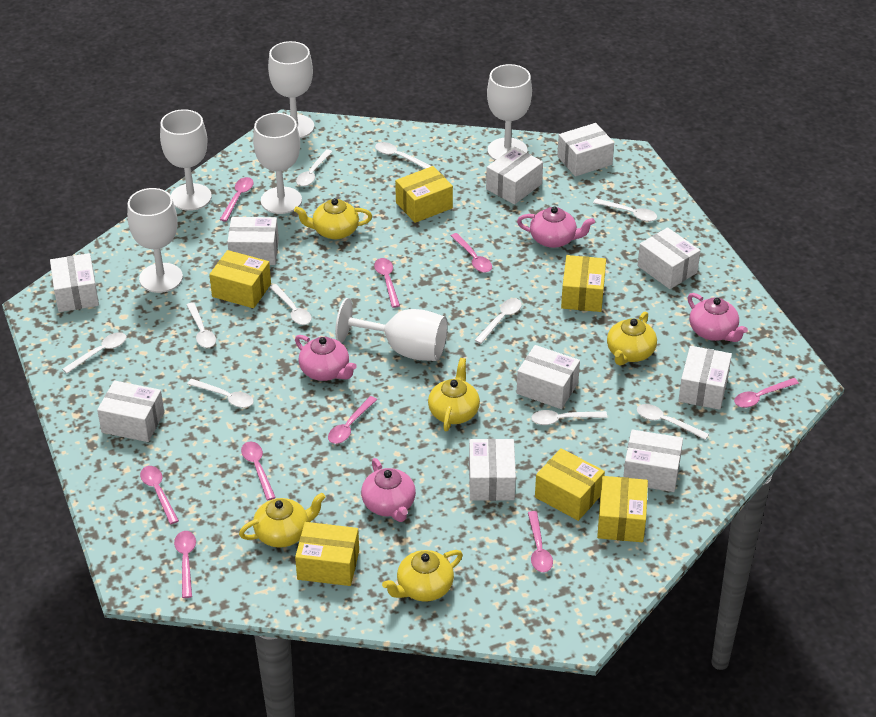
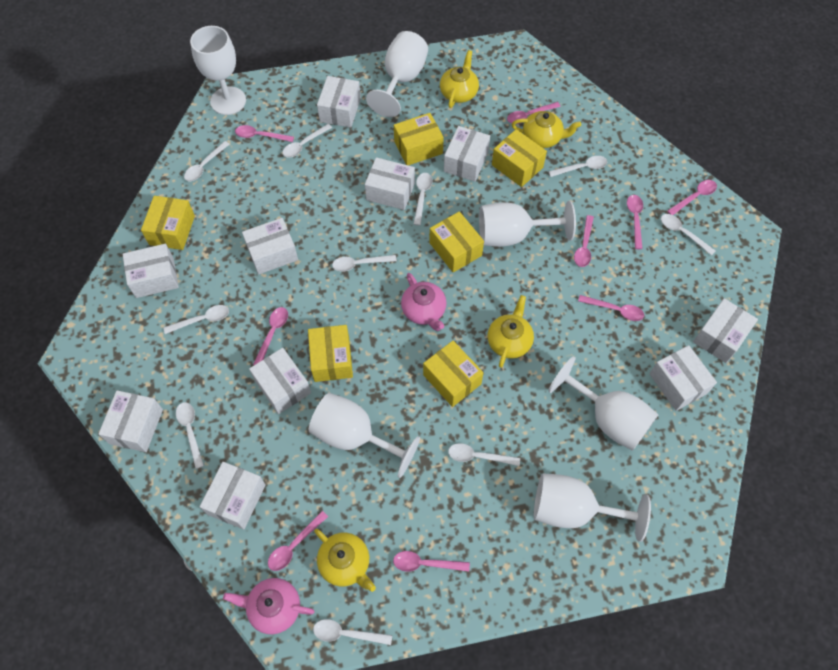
pink teapot: [295,335,357,381] [361,458,416,522] [517,206,595,248] [688,293,748,342] = 4 -> [223,578,315,634] [401,273,446,331] = 2
yellow teapot: [239,493,326,548] [294,198,372,239] [382,550,463,602] [428,358,480,431] [607,312,657,366] = 5 -> [314,529,376,592] [440,50,479,108] [487,295,534,368] [512,111,581,148] = 4

